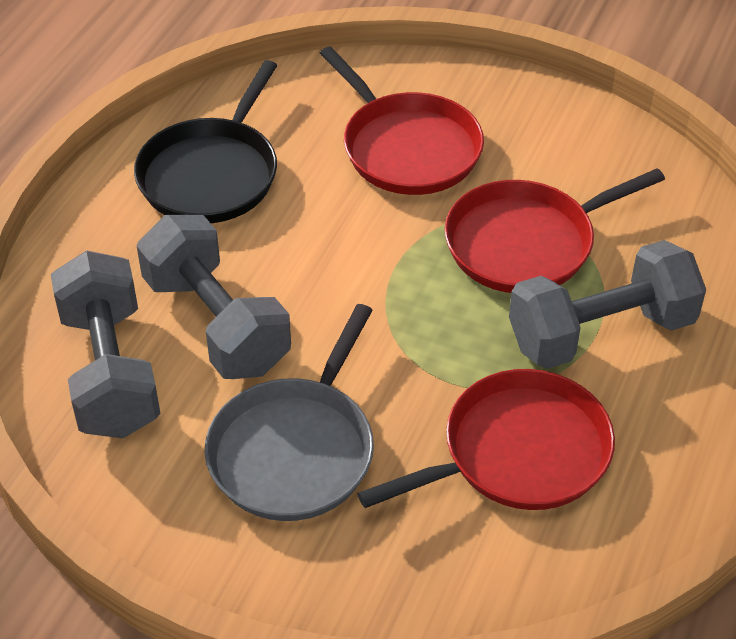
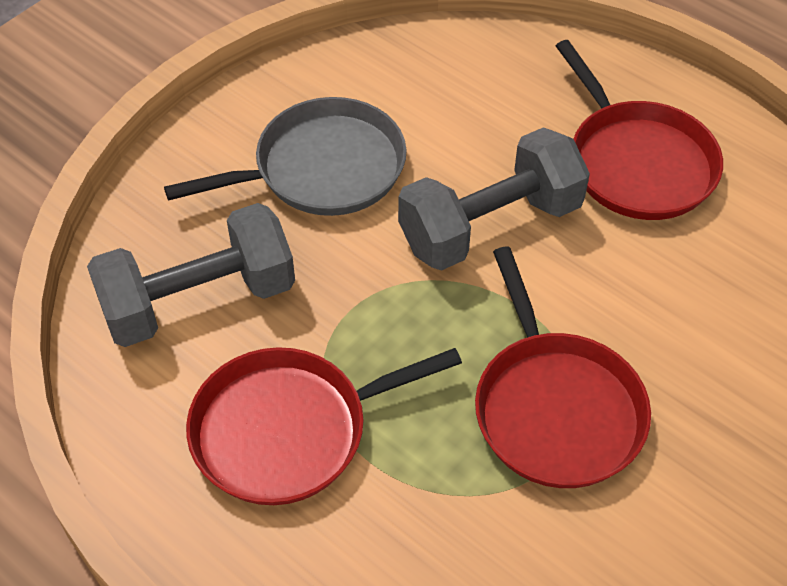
black pan: [134,60,277,223] = 1 -> none = 0
grey dumbbell: [51,250,161,438] [137,215,291,379] [509,240,706,369] = 3 -> [87,203,295,347] [398,127,590,270] = 2

